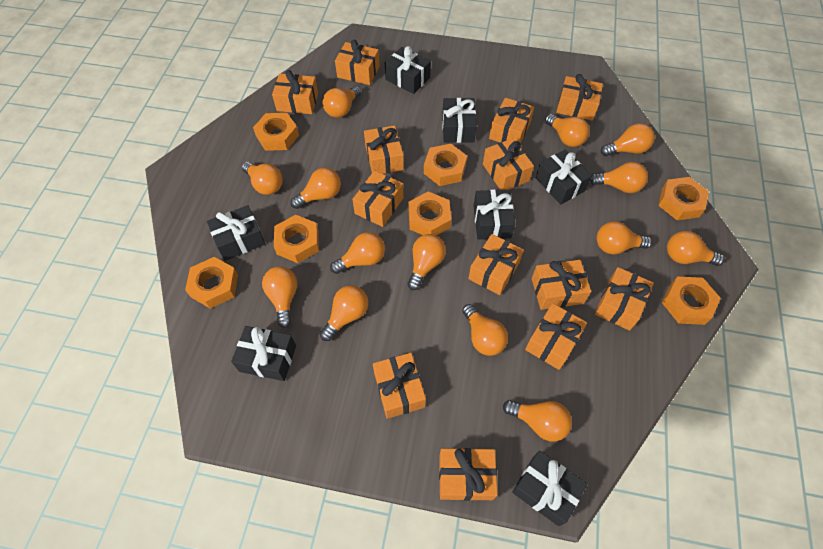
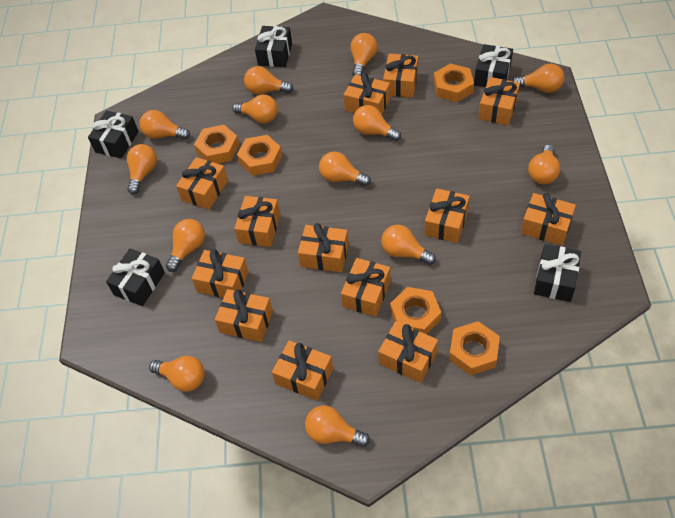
black gift: [207,205,265,261] [231,326,296,381] [385,46,431,94] [442,98,477,143] [474,190,515,240] [512,450,588,526] [536,149,592,205] = 7 -> [88,111,139,159] [106,248,165,306] [255,26,292,67] [474,44,513,87] [534,244,581,302] = 5
orange light bulb: [242,162,283,195] [262,266,298,328] [291,168,341,209] [320,285,368,341] [322,86,361,118] [330,232,385,274] [408,234,446,290] [462,304,508,356] [503,400,572,441] [545,114,590,147] [590,162,648,193] [597,221,652,254] [601,123,655,156] [667,231,724,266] = 14 -> [127,144,157,194] [139,110,190,140] [149,356,205,392] [166,219,205,272] [232,95,278,124] [244,66,293,94] [305,405,370,447] [319,151,371,186] [350,33,378,76] [353,105,401,141] [381,225,436,265] [512,64,564,93] [528,145,560,184] = 13
orange nut: [185,257,238,309] [253,113,299,151] [274,215,319,263] [408,192,451,236] [424,144,467,186] [658,177,709,220] [662,277,721,325] = 7 -> [194,125,239,164] [237,135,282,176] [390,287,441,334] [434,63,474,102] [449,321,500,376] = 5

